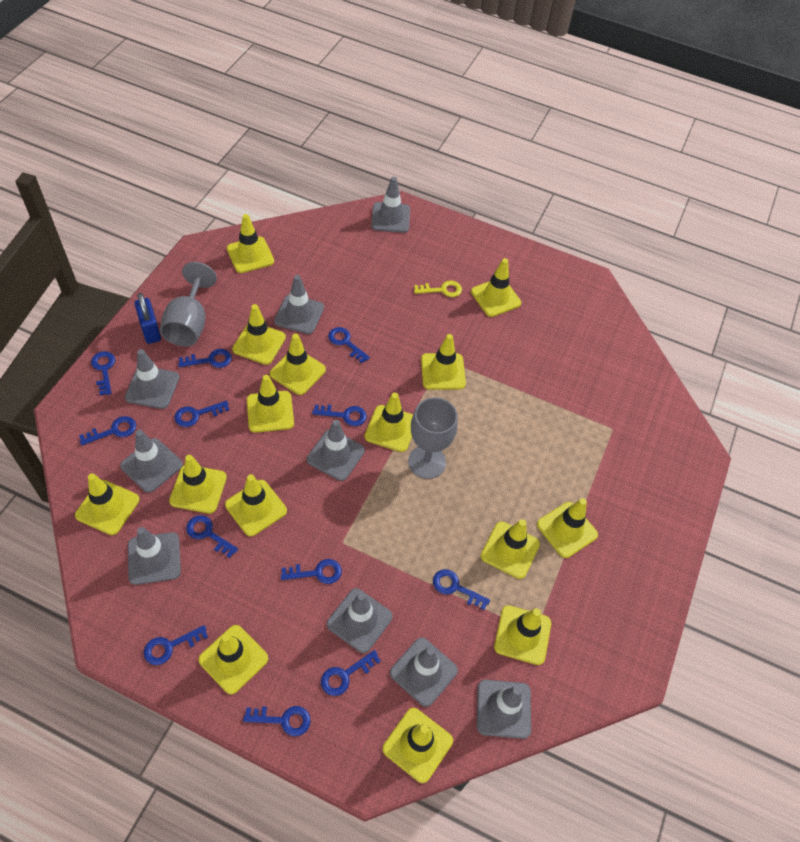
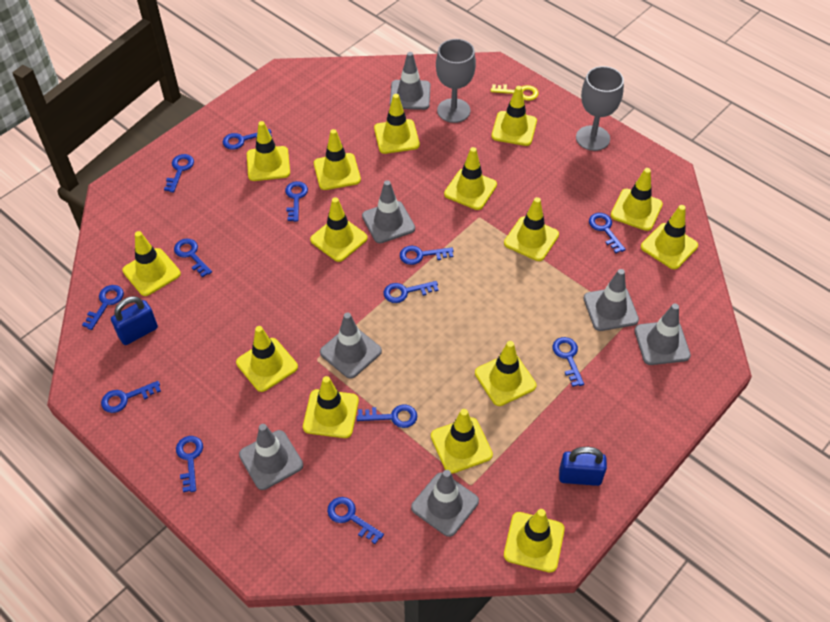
blue key: [79,416,136,445] [91,351,115,395] [144,625,208,665] [174,401,229,427] [178,349,232,368] [186,515,238,558] [243,706,311,736] [281,559,342,584] [312,405,367,426] [321,650,381,696] [328,327,370,363] [433,569,490,610] = 12 -> [82,285,124,330] [101,381,161,413] [164,154,194,193] [174,239,212,277] [176,436,203,492] [223,129,272,150] [285,181,308,222] [327,497,384,544] [357,404,417,428] [383,281,439,303] [400,246,454,265] [552,337,584,387] [589,213,626,253] = 13
blue padlock: [134,293,161,344] = 1 -> [111,296,158,345] [559,447,607,486] = 2
grey traffic cone: [120,430,183,493] [125,349,179,409] [128,527,181,585] [274,275,324,334] [307,420,365,481] [327,588,393,653] [371,177,410,233] [390,637,458,707] [477,680,531,739] = 9 -> [239,424,303,490] [320,312,382,379] [362,180,415,243] [390,52,430,110] [411,470,479,537] [584,269,639,331] [634,304,691,365] = 7

